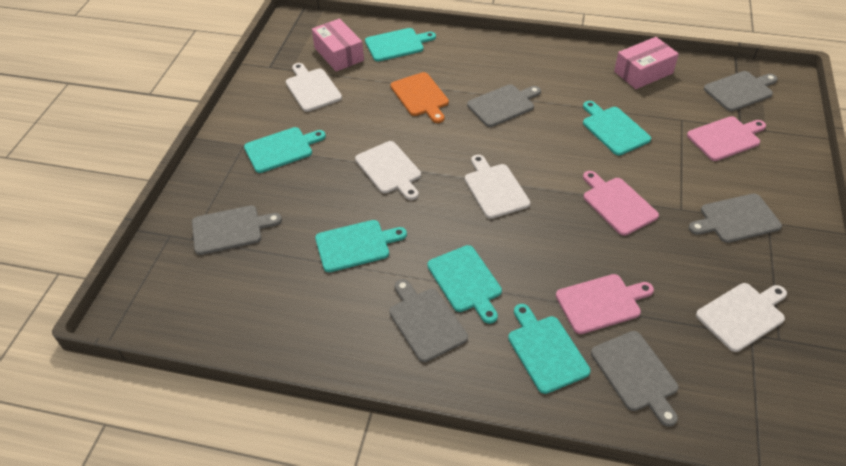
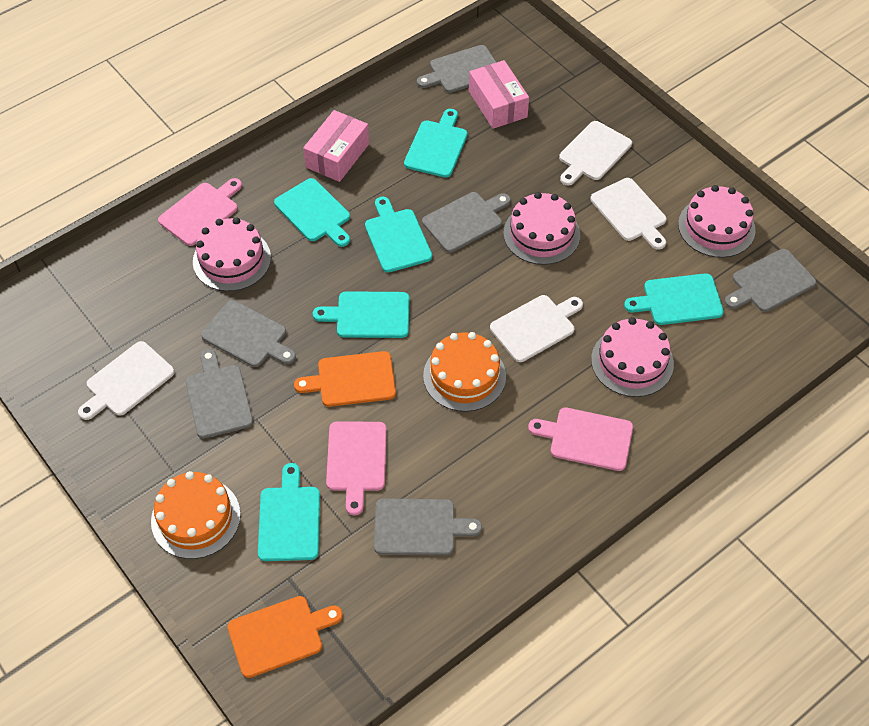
orange cake: none = 0 -> [151,471,241,559] [423,332,506,412] = 2
orange cutting board: [391,72,449,123] = 1 -> [227,596,343,678] [294,351,396,407] = 2
pink cake: none = 0 -> [193,217,271,291] [503,192,580,265] [591,317,674,397] [678,185,756,258] = 4

